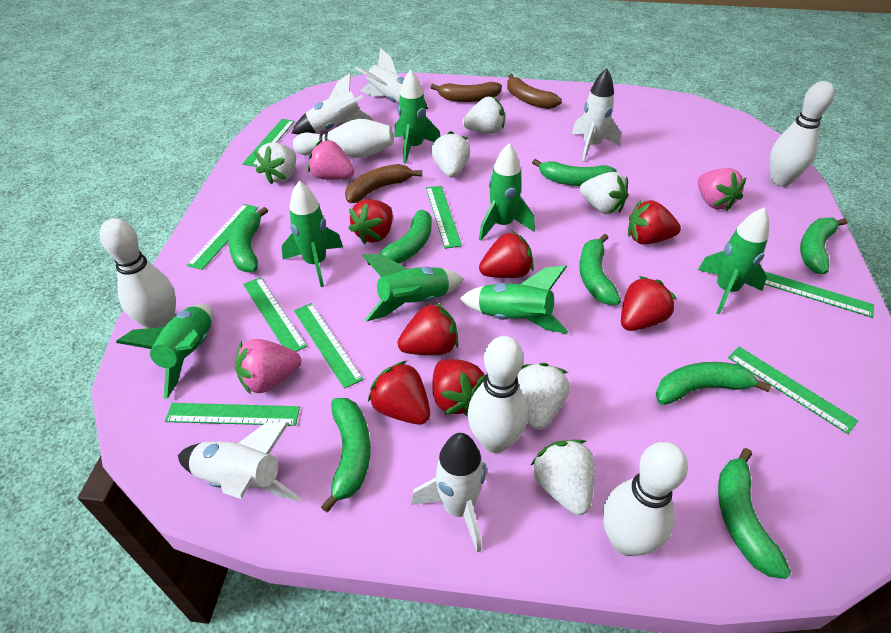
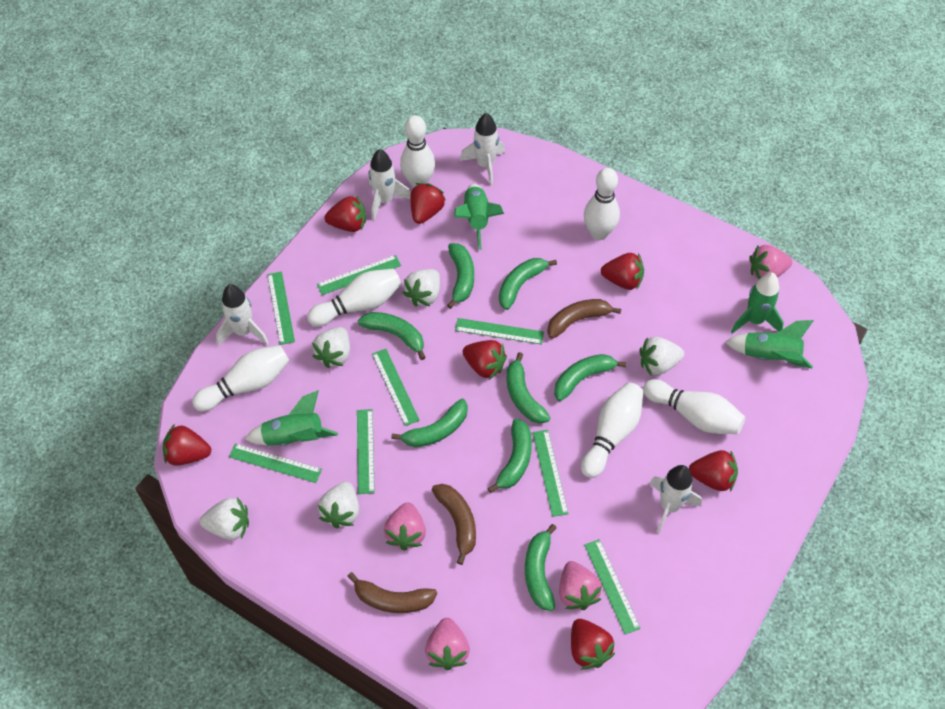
green rocket: [116,304,213,399] [282,181,343,287] [362,254,463,322] [394,70,440,164] [459,265,568,334] [479,143,535,241] [698,208,769,315] = 7 -> [245,390,338,446] [454,184,504,250] [725,320,814,369] [731,272,784,334] = 4
pink strawberry: [235,339,301,395] [308,140,354,180] [698,168,746,211] = 3 -> [384,502,426,551] [425,618,470,670] [559,561,602,610] [749,245,792,279] = 4
white bowling pin: [100,218,176,329] [293,119,393,158] [467,336,528,453] [603,442,688,556] [770,81,835,187] = 5 -> [192,345,290,412] [307,268,402,327] [400,115,435,187] [581,382,644,478] [584,168,620,240] [643,379,745,434] = 6
white rocket: [178,422,301,502] [292,73,373,135] [355,48,428,109] [411,433,487,552] [572,68,621,161] = 5 -> [216,284,269,345] [369,149,411,221] [460,113,505,186] [649,465,702,534] = 4
white strawberry: [255,143,296,185] [431,131,470,178] [463,97,505,134] [517,363,569,430] [531,440,595,515] [580,172,629,214] = 6 -> [200,497,249,540] [312,327,350,368] [318,482,359,528] [403,269,440,307] [639,337,684,376] = 5

